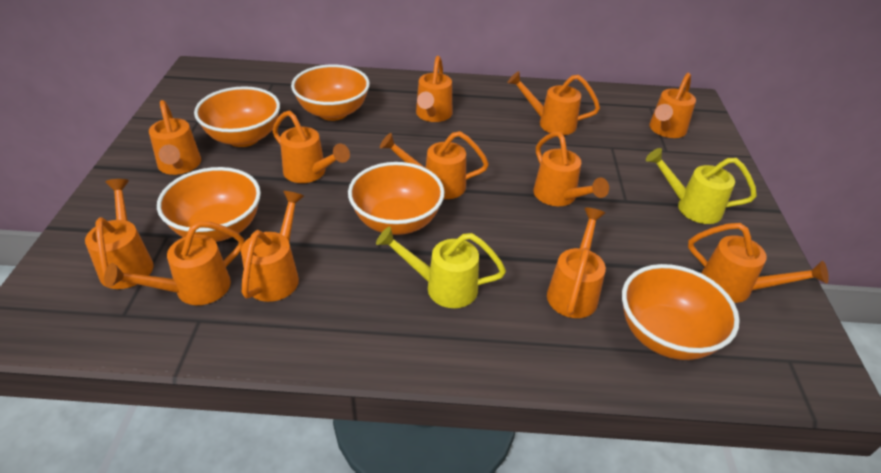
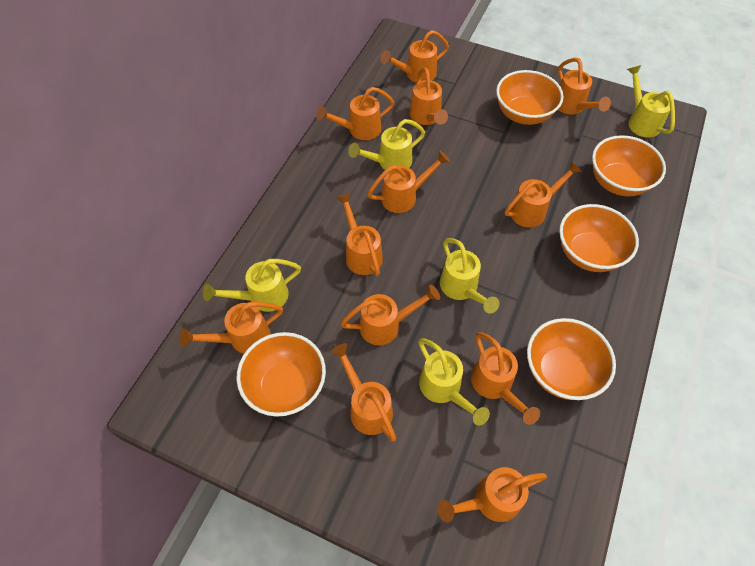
yellow watering can: [376,227,506,308] [646,148,757,224] = 2 -> [203,259,301,312] [348,119,425,170] [418,338,490,425] [440,238,500,314] [627,65,675,138] = 5

